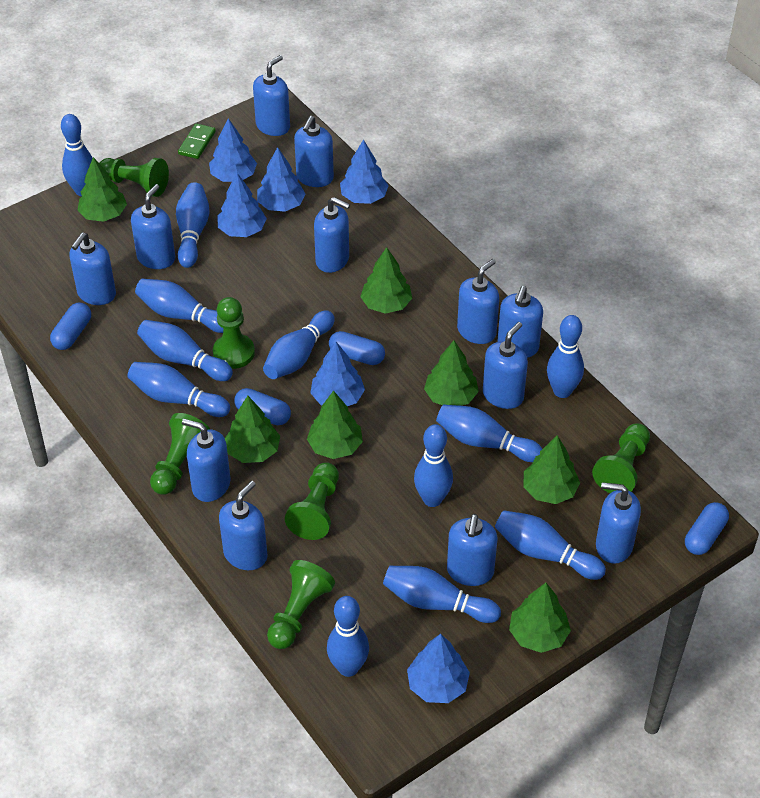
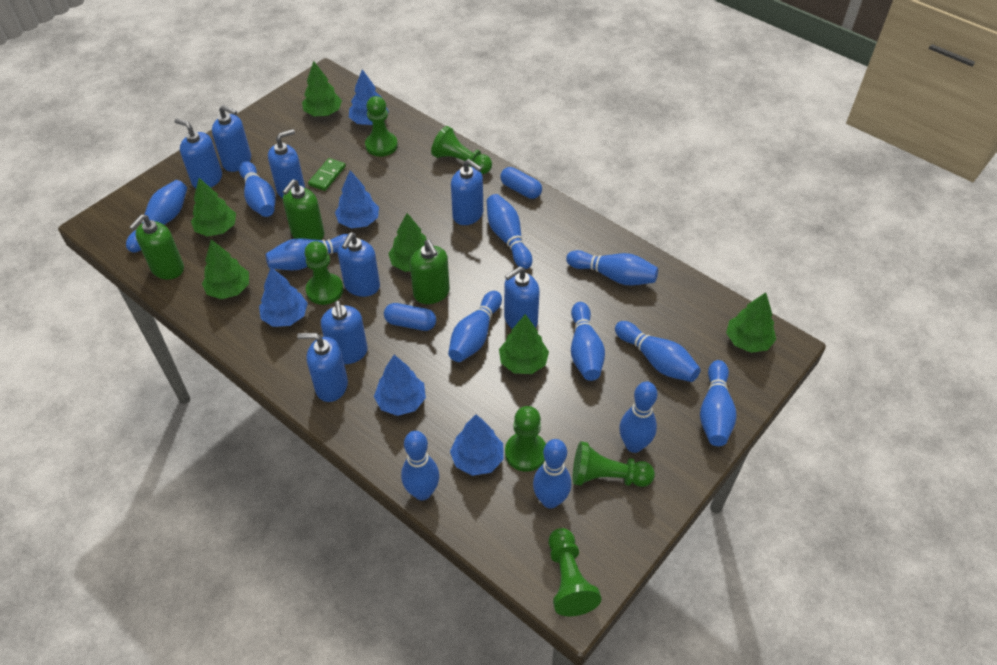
blue capsule: [50,303,91,350] [234,388,291,425] [329,331,385,365] [685,502,729,555] = 4 -> [384,303,436,331] [500,167,542,199] = 2
blue soap dispenser: [69,233,116,305] [131,184,175,269] [182,419,230,502] [219,481,267,570] [253,55,290,136] [294,116,334,187] [314,197,350,273] [447,514,497,586] [457,259,499,344] [483,322,528,409] [497,286,543,358] [596,482,641,564] = 12 -> [174,118,222,188] [212,105,251,172] [268,129,305,199] [297,333,348,402] [321,301,368,364] [338,232,380,297] [451,159,483,225] [504,266,540,329] = 8
blue tree: [209,118,257,182] [217,173,267,237] [257,147,305,212] [311,342,365,406] [340,139,389,204] [407,634,470,703] = 6 -> [259,267,308,327] [335,170,379,228] [349,69,389,125] [374,355,426,416] [450,415,504,476] = 5
green soap dispenser: none = 0 -> [129,215,184,279] [283,179,325,240] [410,240,450,304] = 3
green tree: [77,157,127,222] [225,396,280,463] [307,390,363,459] [360,247,412,314] [424,341,479,406] [509,583,571,653] [523,435,580,504] = 7 -> [191,178,236,237] [202,240,249,299] [302,61,342,116] [388,213,427,272] [499,314,549,374] [726,292,776,353] = 6

